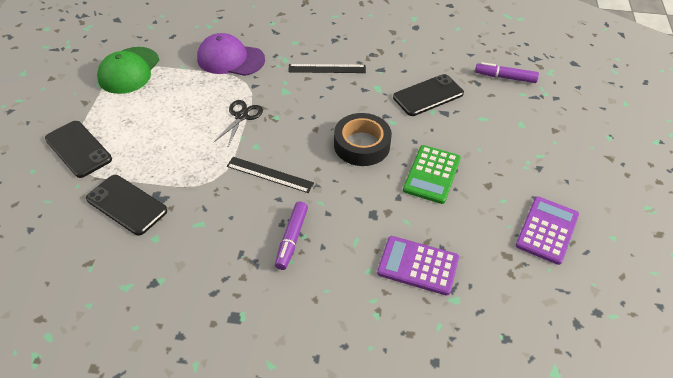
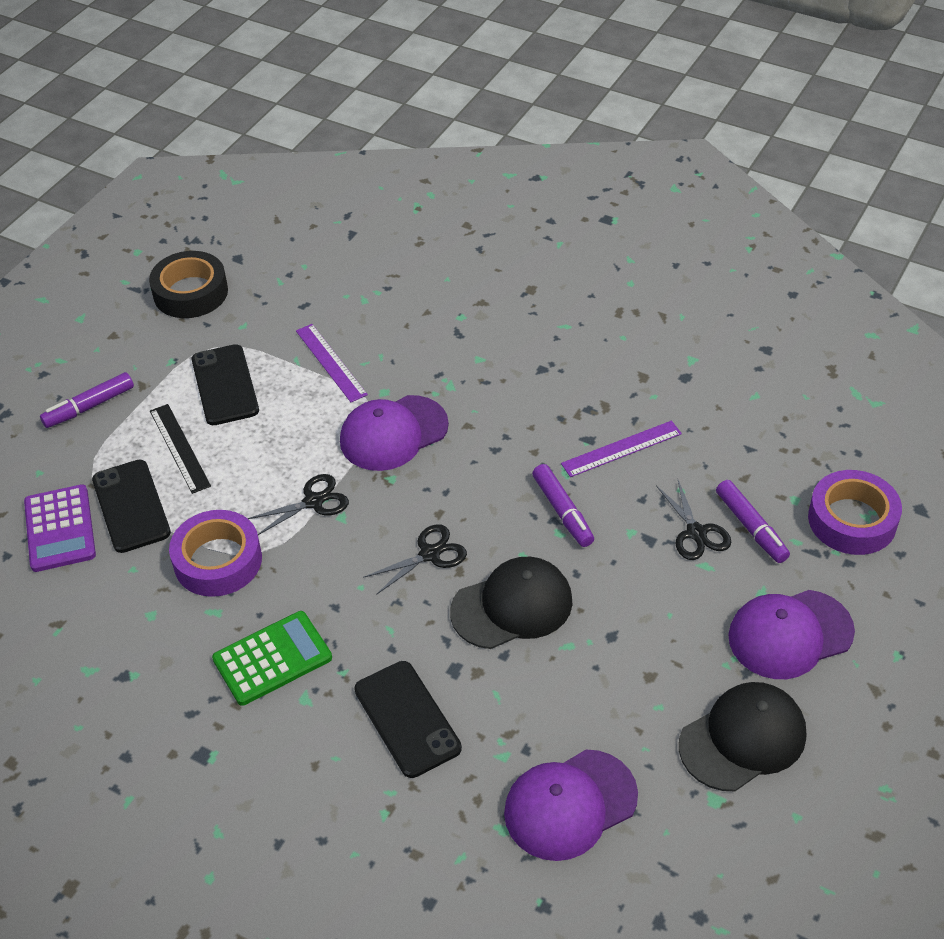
black cap: none = 0 -> [450,557,573,649] [679,682,806,791] = 2
black ruler: [227,157,314,193] [288,64,366,73] = 2 -> [150,404,211,494] = 1
black scissors: [214,100,263,146] = 1 -> [247,474,349,535] [363,524,467,595] [656,478,731,560] = 3
green cap: [97,47,159,94] = 1 -> none = 0
purple calculator: [377,236,459,296] [515,197,579,265] = 2 -> [24,484,96,572] = 1
purple cap: [197,33,265,76] = 1 -> [340,395,449,471] [504,750,638,861] [728,590,855,679] = 3
purple marker: [275,201,308,270] [475,62,539,83] = 2 -> [40,372,134,428] [532,464,594,547] [716,480,790,563] = 3
purple ruler: none = 0 -> [296,324,368,402] [561,421,682,477] = 2
purple tape: none = 0 -> [169,510,262,597] [808,470,902,555] = 2

